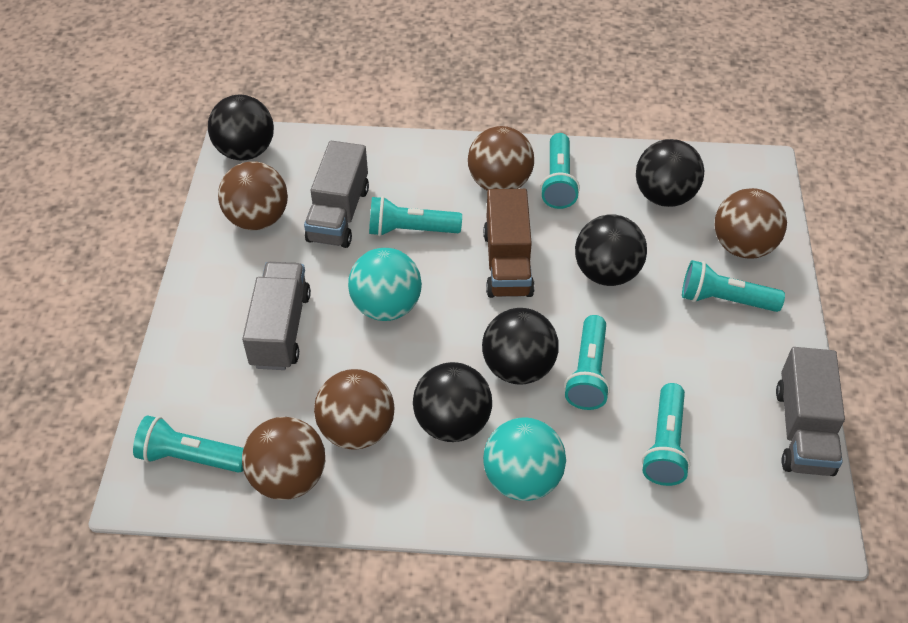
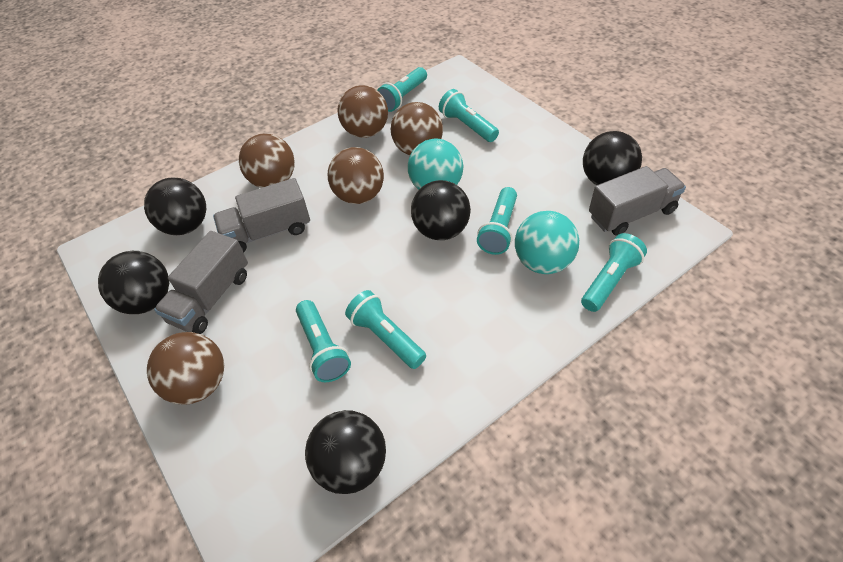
brown truck: [483,189,535,298] = 1 -> none = 0

